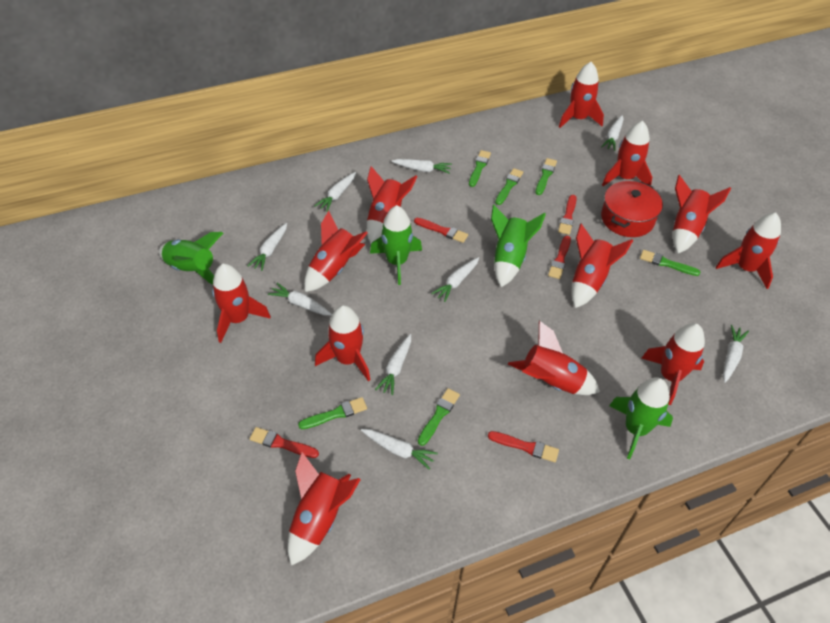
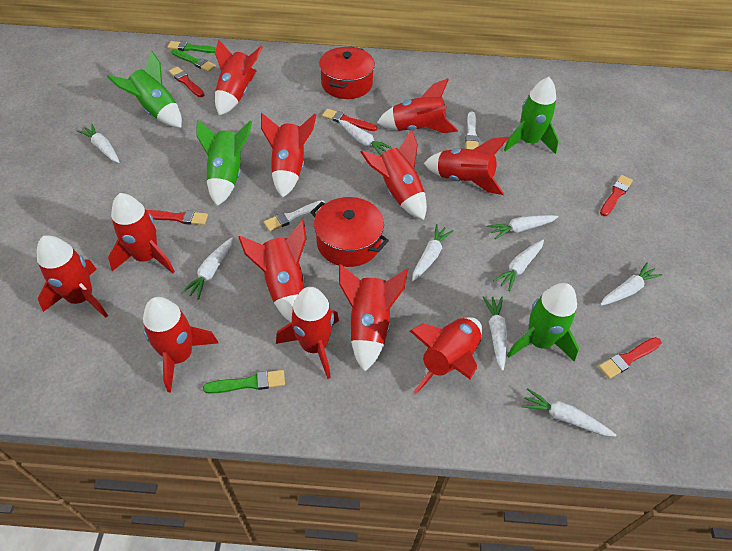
green brush: [298,397,367,429] [418,388,460,446] [469,150,491,187] [495,168,523,205] [535,158,557,195] [640,250,700,276] = 6 -> [168,41,216,53] [172,49,216,72] [203,370,285,394] = 3
red pot: [601,181,663,237] = 1 -> [311,197,389,267] [319,46,375,99] = 2
white brush: none = 0 -> [264,200,325,232] [466,111,479,150] = 2

